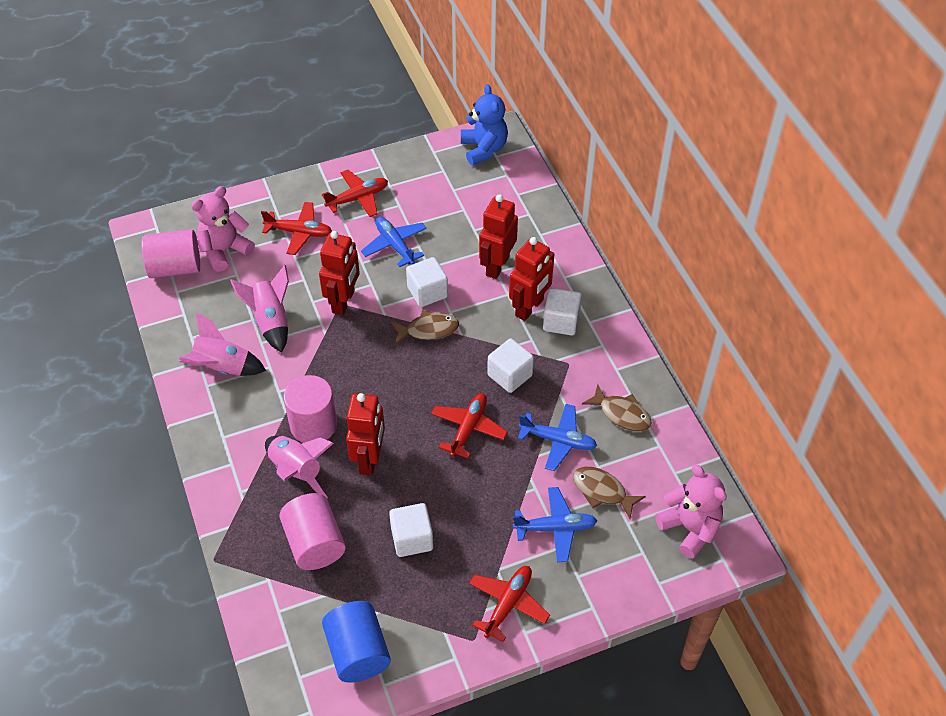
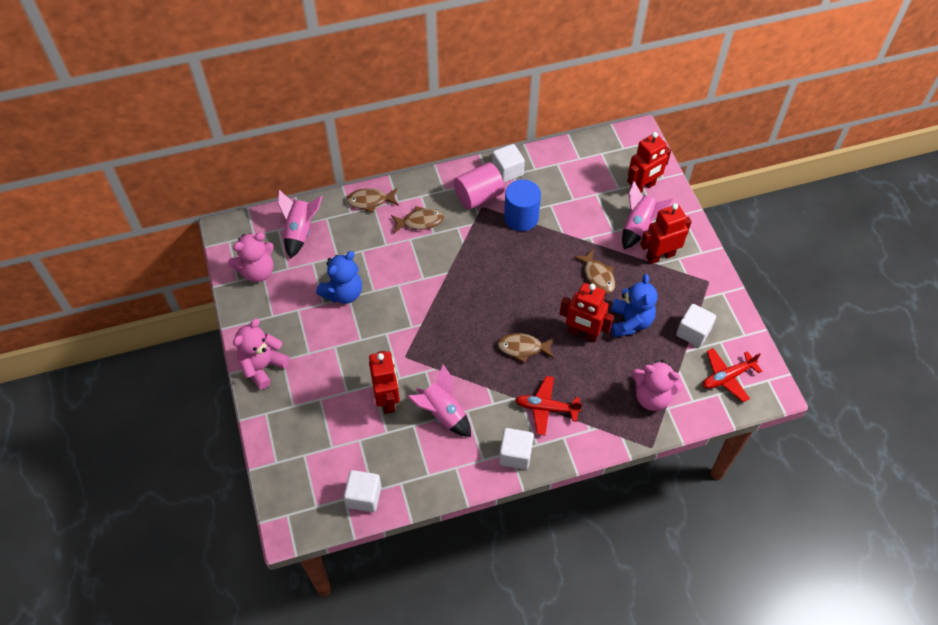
blue plane: [361,217,427,267] [513,487,597,562] [518,404,597,471] = 3 -> none = 0
blue teddy bear: [461,84,508,165] = 1 -> [316,251,362,304] [611,274,658,337] = 2
brown fish: [391,310,459,345] [573,467,646,519] [582,384,652,432] = 3 -> [346,188,398,213] [391,206,444,233] [497,333,554,363] [574,249,615,294] = 4
pink cylinder: [141,229,200,278] [279,493,346,570] [284,375,337,443] = 3 -> [454,162,505,210] = 1
pink teddy bear: [191,186,255,272] [655,465,727,559] = 2 -> [228,232,274,282] [233,318,290,390] [632,360,684,411] = 3
red plane: [261,202,332,255] [322,170,388,217] [431,393,508,458] [469,566,550,642] = 4 -> [515,376,582,436] [703,348,762,402] = 2

